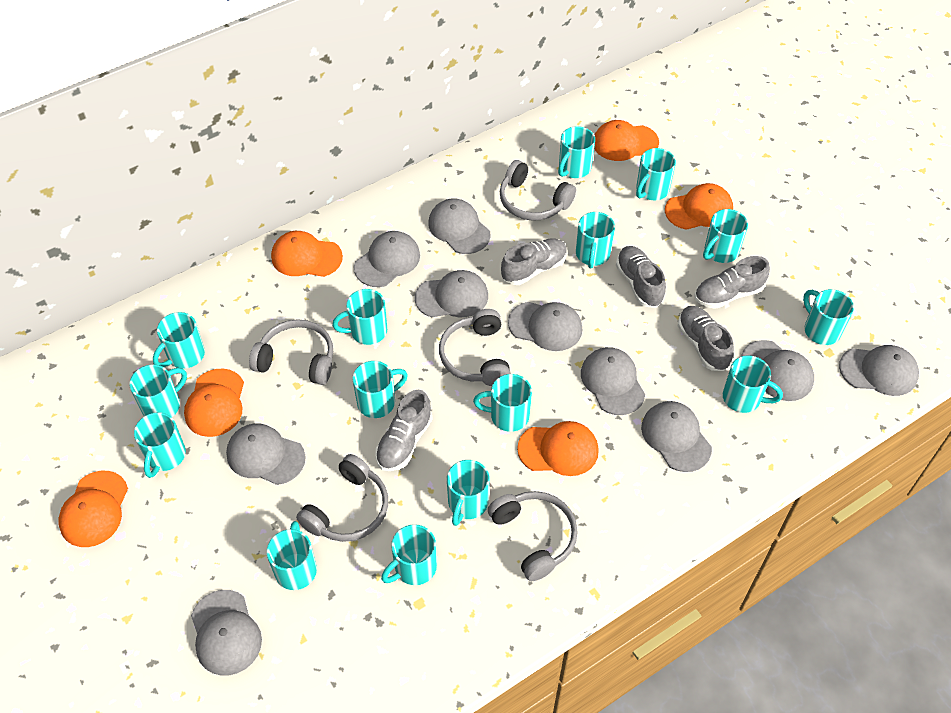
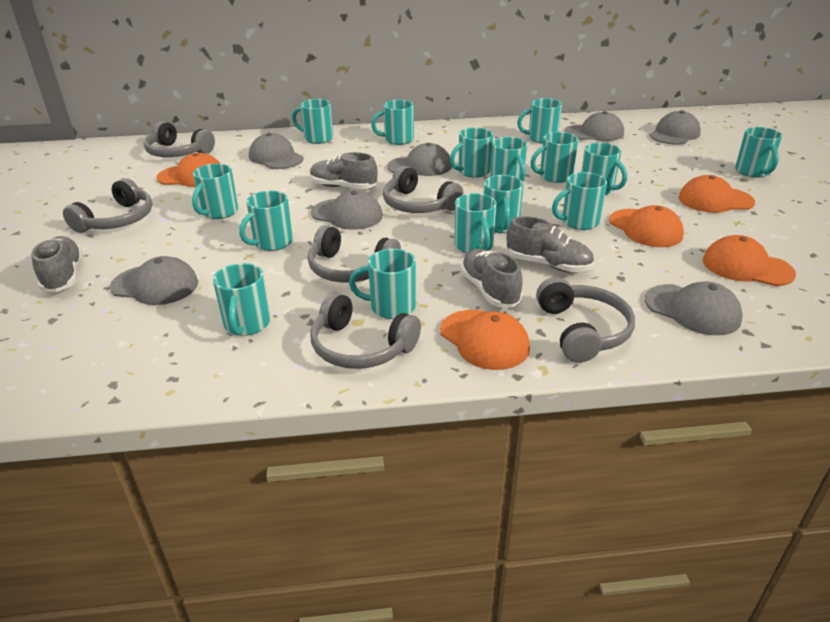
grey cap: [191,590,262,675] [226,423,306,485] [354,231,420,287] [415,270,488,317] [428,198,490,254] [508,302,582,351] [581,347,645,415] [641,401,712,472] [741,340,814,401] [839,345,919,396] = 10 -> [110,256,198,305] [249,133,303,169] [311,190,383,230] [387,143,452,176] [564,111,624,141] [645,282,743,335] [649,110,701,144] = 7
grey headphones: [249,319,333,385] [296,454,388,542] [439,309,511,386] [488,491,578,581] [500,160,576,221] = 5 -> [63,178,152,233] [144,121,215,157] [308,225,401,283] [310,292,421,369] [383,166,463,213] [536,277,635,363] = 6
grey shoe: [375,390,433,471] [501,238,567,285] [616,246,666,308] [678,306,734,371] [694,256,770,309] = 5 -> [31,236,82,292] [310,152,378,189] [460,248,523,307] [507,216,594,272] = 4
orange cap: [58,471,128,547] [184,369,244,437] [271,231,343,277] [517,421,599,476] [594,120,659,161] [665,183,733,230] = 6 -> [156,153,220,187] [440,310,530,370] [609,205,684,247] [678,175,755,213] [703,235,796,286] = 5

